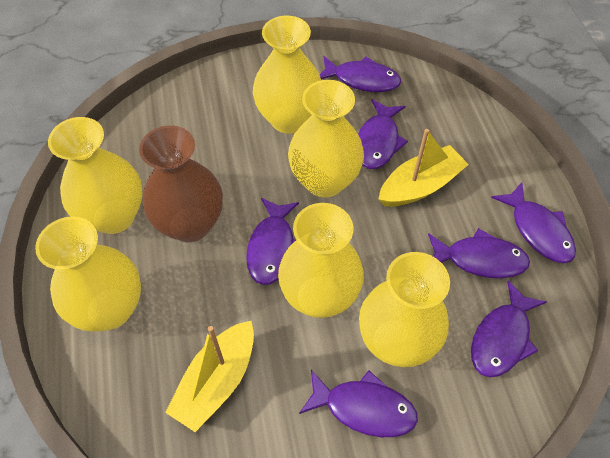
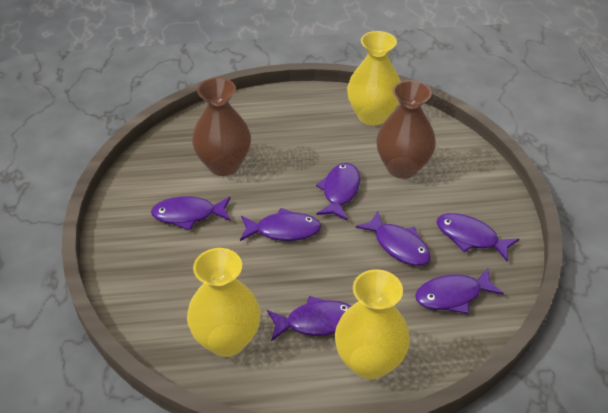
brown vase: [139,125,223,242] = 1 -> [192,78,251,176] [376,80,436,179] = 2
yellow boat: [165,321,254,432] [378,129,469,207] = 2 -> none = 0
yellow vase: [35,216,141,332] [48,117,143,234] [253,16,321,134] [278,203,364,318] [288,80,364,198] [359,252,450,367] = 6 -> [187,248,261,357] [335,269,410,380] [347,31,401,125] = 3

